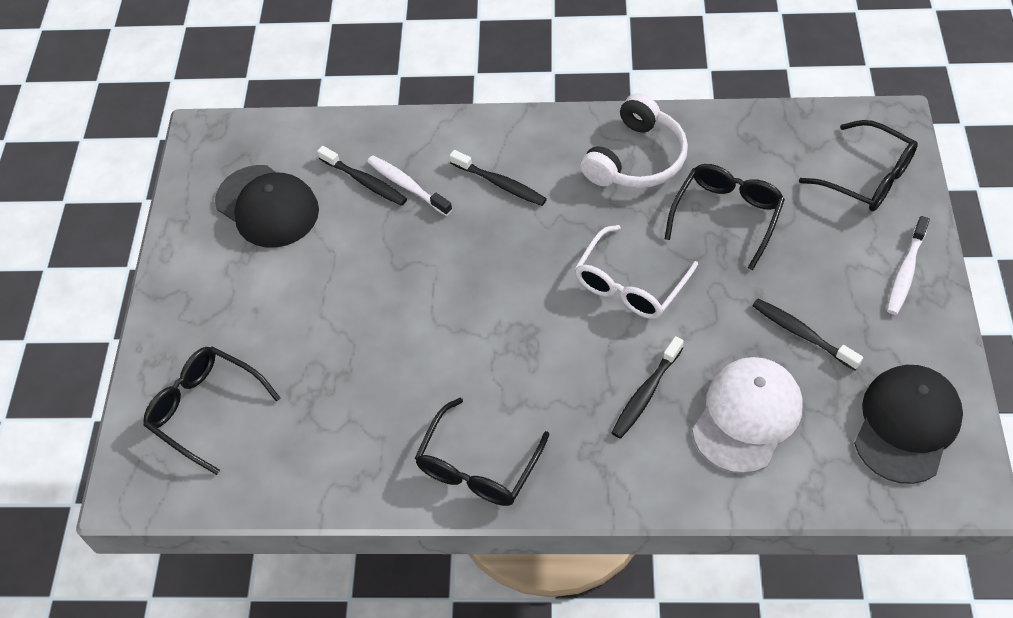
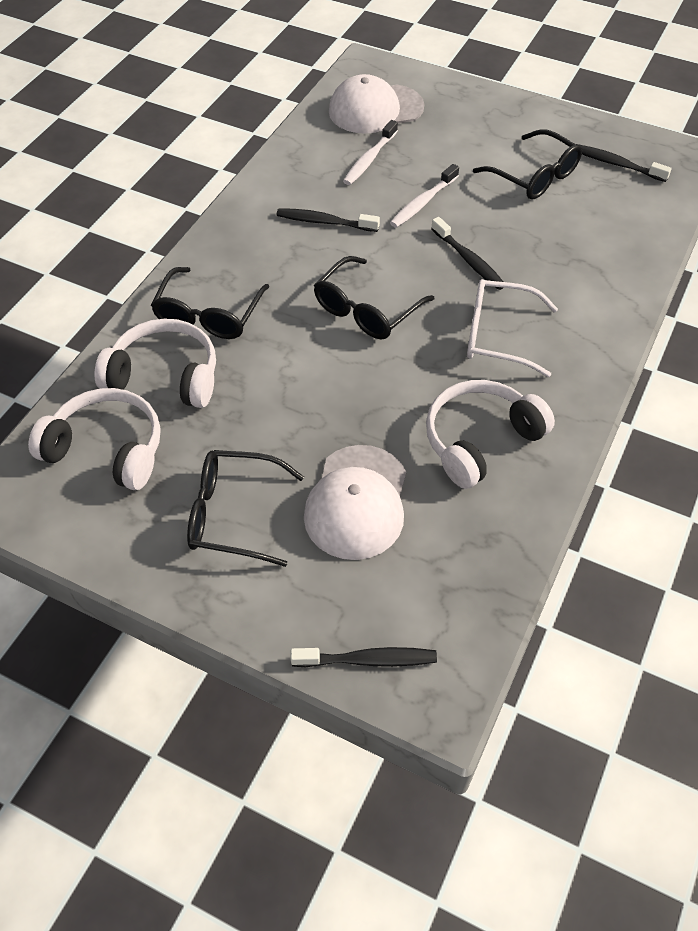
black cap: [215,165,319,248] [854,365,963,484] = 2 -> none = 0
white cap: [692,357,803,474] = 1 -> [304,445,406,560] [329,74,424,134] = 2
white headphones: [580,93,688,188] = 1 -> [28,388,161,490] [94,319,216,408] [426,380,555,489] = 3

